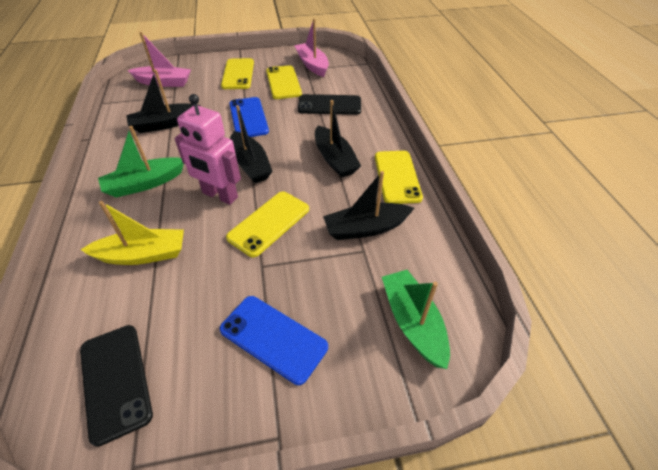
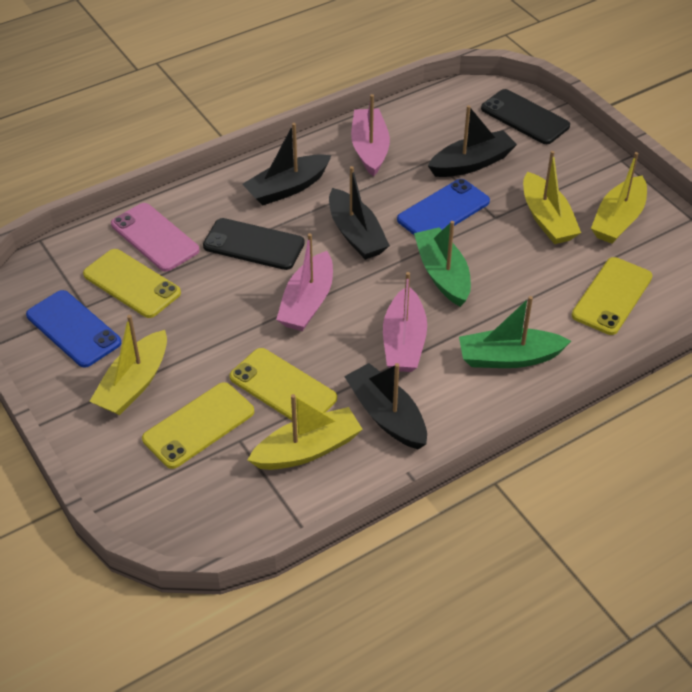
pink boat: [128,32,191,87] [294,19,329,77] = 2 -> [276,233,333,331] [351,94,390,177] [383,272,427,372] = 3
pink phone: none = 0 -> [111,203,199,272] = 1
pink robot: [175,94,241,205] = 1 -> none = 0
yellow boat: [81,201,184,265] = 1 -> [89,315,167,415] [248,394,363,470] [523,151,581,244] [591,152,647,244] = 4

